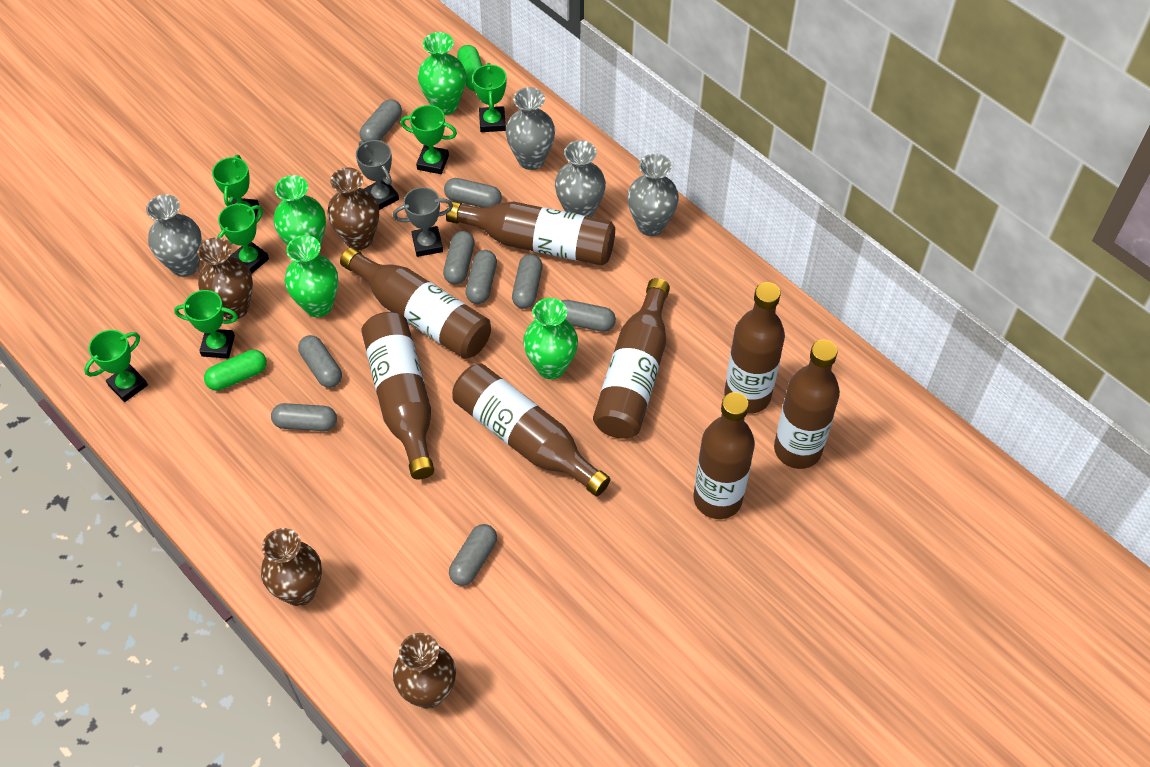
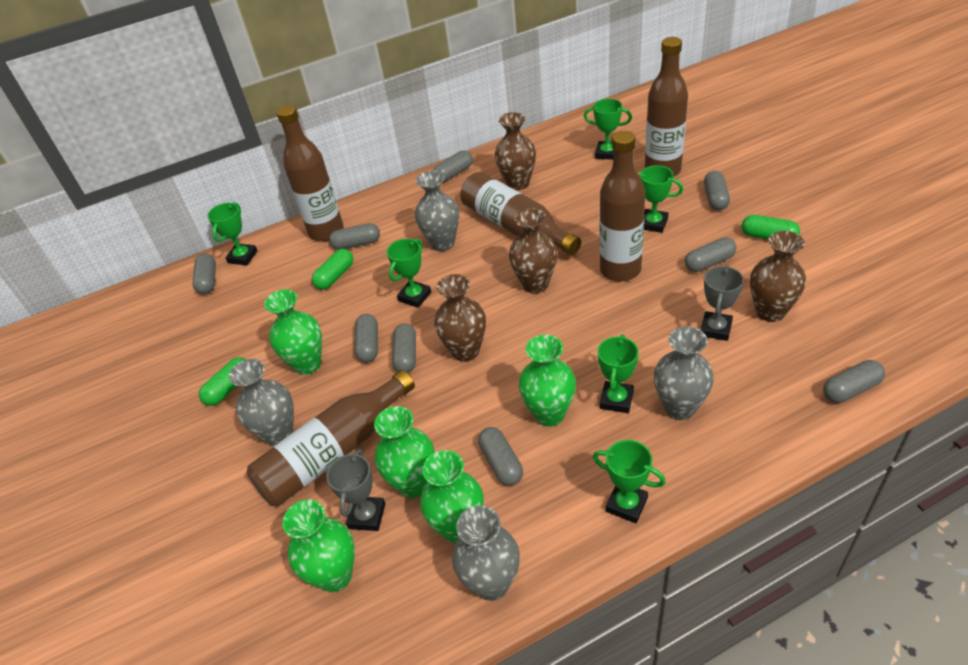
brown bottle: [340,247,491,359] [361,312,434,479] [446,201,615,266] [452,364,610,496] [593,278,670,439] [694,392,755,519] [724,282,785,414] [774,339,840,469] = 8 -> [246,370,415,507] [276,105,344,242] [461,172,581,255] [599,131,645,282] [645,37,688,177] = 5
green capsule: [204,350,267,391] [457,45,482,91] = 2 -> [199,357,246,406] [312,249,353,290] [742,215,800,240] = 3
green vase: [273,175,326,247] [285,235,338,317] [418,32,466,115] [523,298,578,379] = 4 -> [264,289,322,375] [282,500,355,592] [374,406,435,498] [420,450,484,544] [519,335,576,426] = 5

